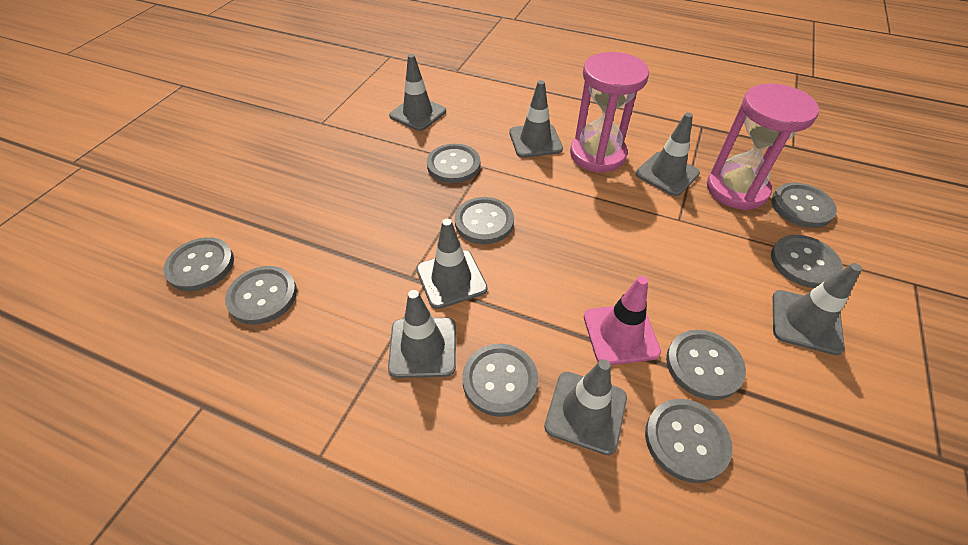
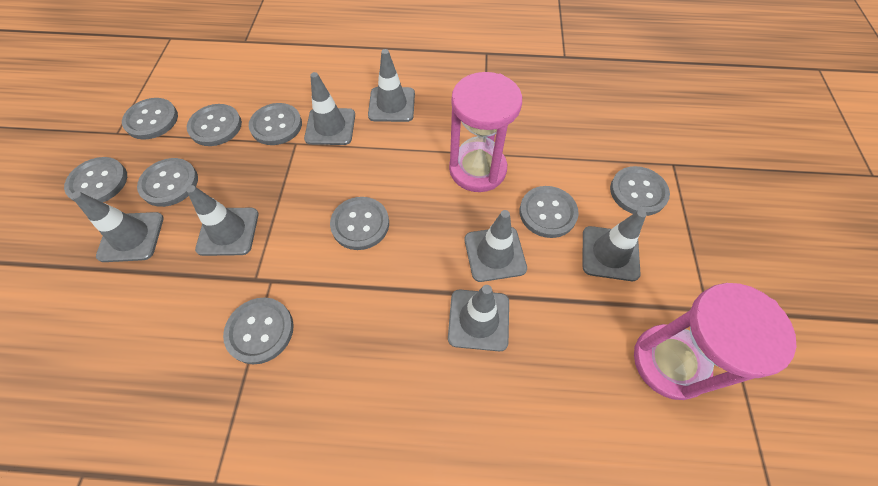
pink traffic cone: [584,276,661,365] = 1 -> none = 0

